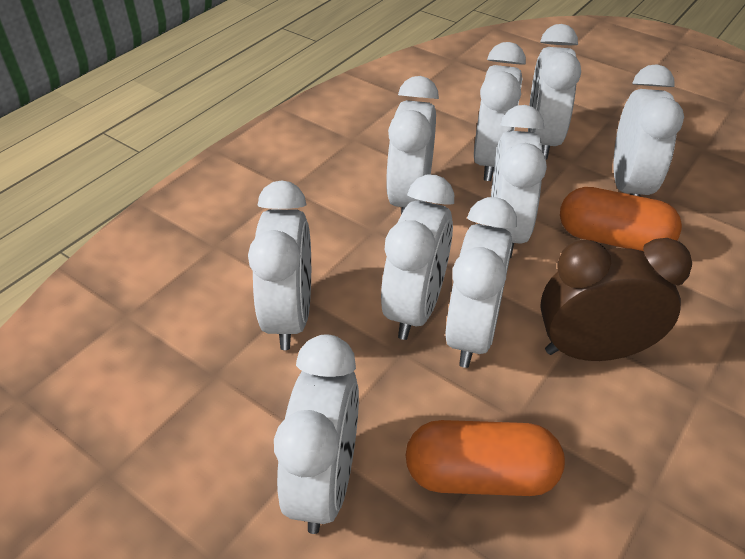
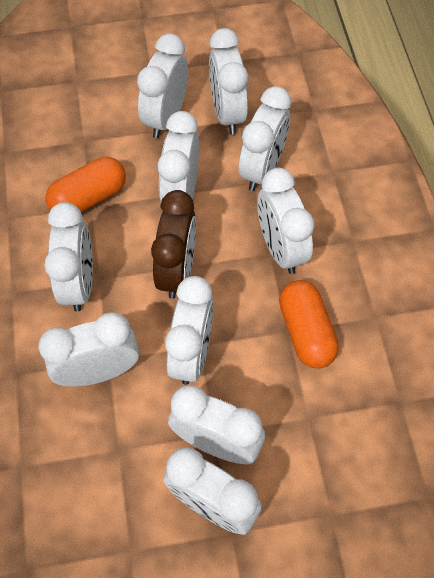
white clock: [248,180,311,350] [274,334,359,534] [381,175,454,340] [386,76,439,214] [446,197,517,368] [474,42,526,181] [491,105,547,258] [528,24,581,160] [614,64,684,196] = 9 -> [38,312,139,387] [44,202,93,312] [137,33,188,138] [158,111,199,201] [163,447,262,535] [165,276,214,385] [168,385,265,464] [209,28,248,135] [239,86,291,191] [257,168,315,274] = 10

